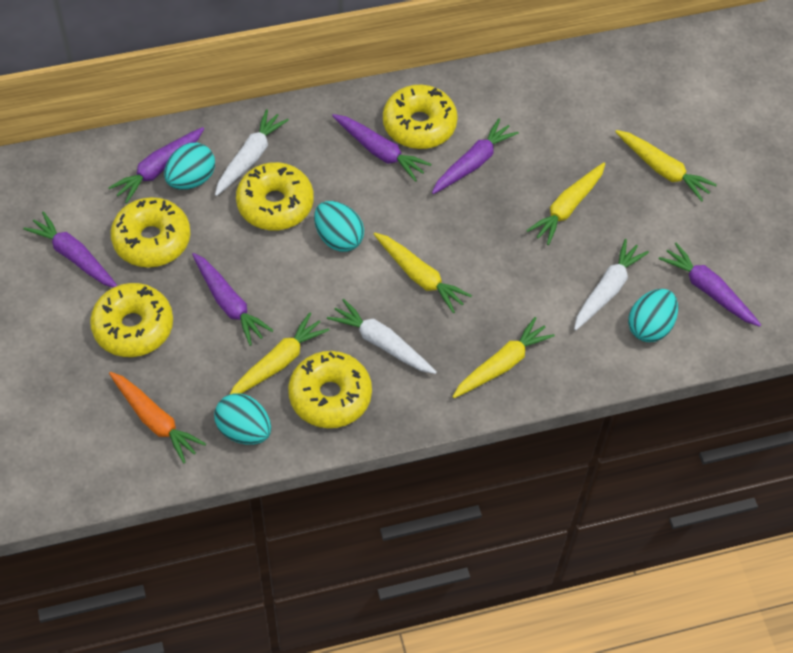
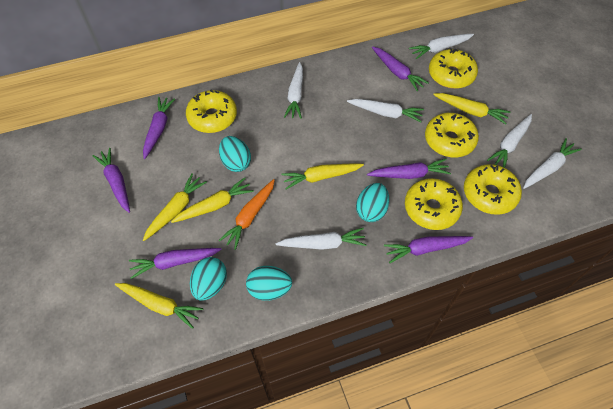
white carrot: [215,109,289,196] [327,299,437,374] [574,239,649,330] = 3 -> [276,228,366,250] [284,62,303,119] [347,99,424,122] [409,34,474,59] [487,114,532,168] [523,138,582,189] = 6

